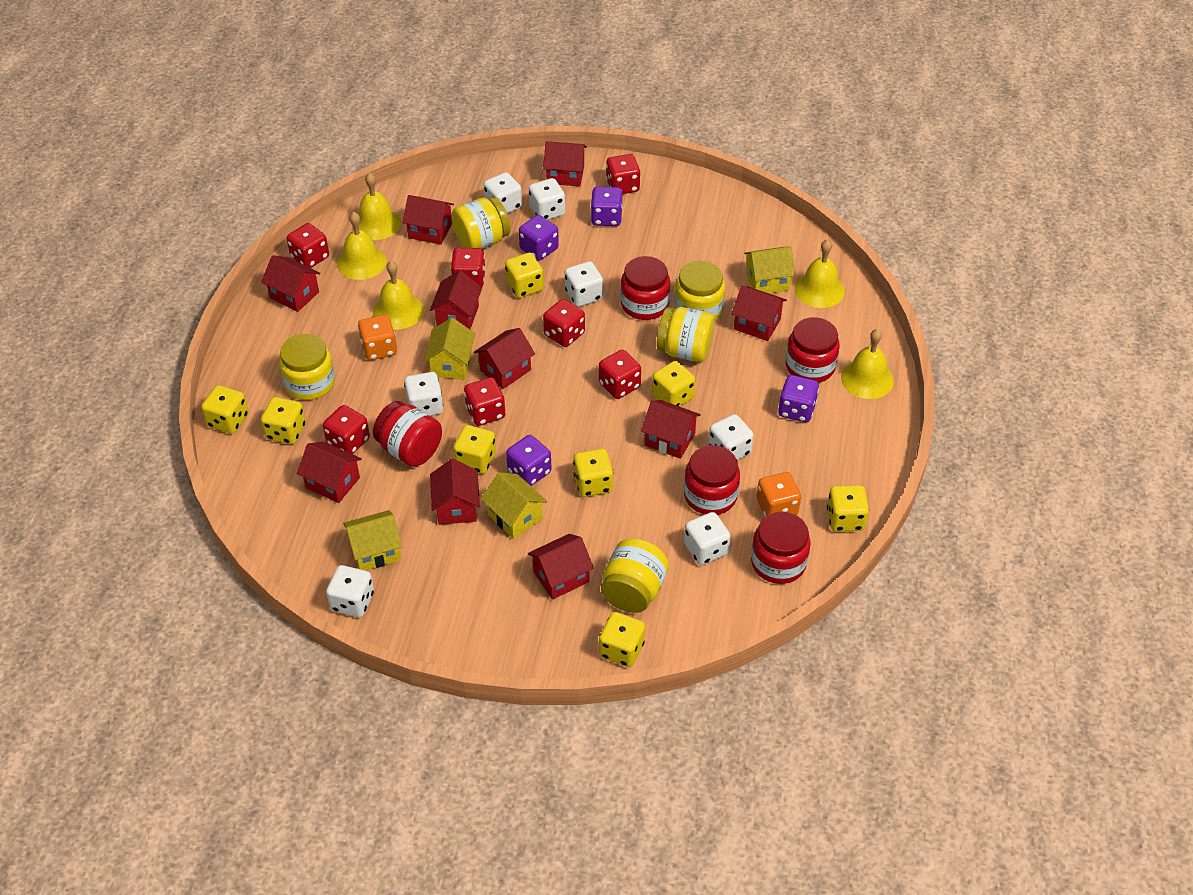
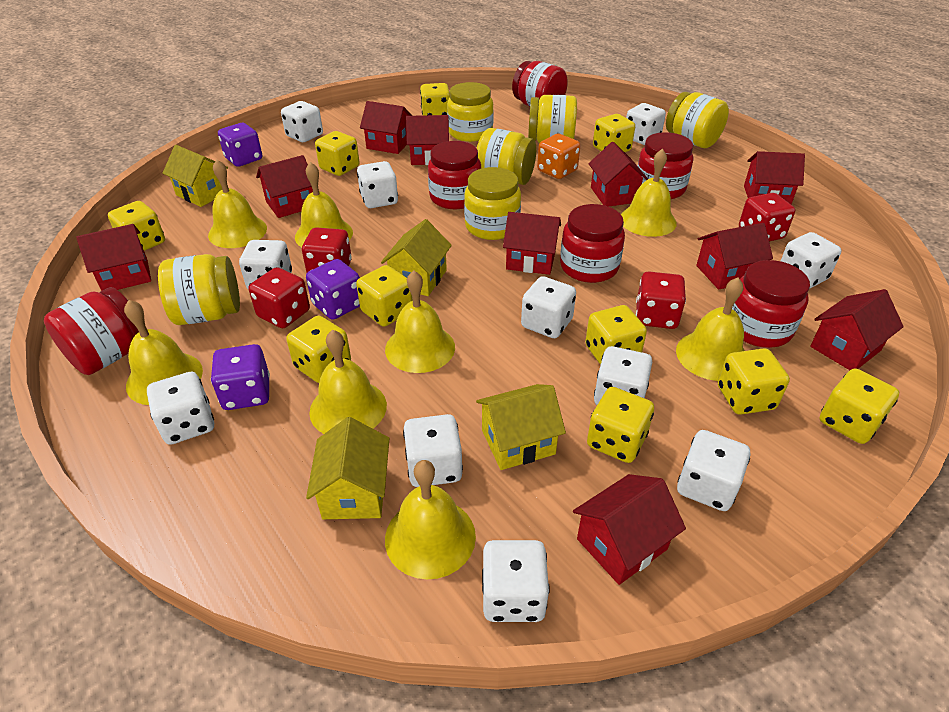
orange dice: [358,315,397,360] [756,472,801,517] = 2 -> [537,134,580,179] = 1
purple dice: [506,435,552,486] [519,215,559,261] [591,187,623,226] [778,375,819,423] = 4 -> [211,344,270,410] [218,123,262,167] [306,259,360,320] = 3
red dice: [287,223,329,268] [323,405,370,454] [451,248,486,287] [464,377,505,426] [543,299,585,347] [599,350,641,399] [606,154,640,194] = 7 -> [248,267,310,328] [302,227,352,273] [636,272,686,329] [739,193,795,241] = 4
red jar: [373,401,442,467] [620,256,670,320] [684,445,740,515] [751,511,810,584] [786,317,840,383] = 5 -> [44,287,139,375] [428,141,481,209] [512,61,568,106] [560,204,625,283] [638,132,694,199] [732,260,810,348] = 6
white dice: [326,565,374,617] [404,372,443,416] [484,172,522,214] [529,178,565,220] [565,261,603,307] [684,512,731,565] [708,414,754,460] = 7 -> [147,372,214,445] [239,240,292,290] [281,101,323,142] [357,161,398,208] [403,414,463,487] [482,540,550,622] [521,276,576,338] [594,346,652,405] [626,103,666,145] [677,430,750,511] [781,232,841,289] = 11
yellow bell: [337,212,386,280] [353,172,401,240] [373,261,424,330] [795,239,845,308] [841,329,894,399] = 5 -> [124,300,203,405] [208,160,267,248] [295,162,353,247] [309,330,387,434] [385,270,455,373] [385,460,476,579] [621,149,677,237] [676,278,745,381] = 8
yellow dice: [201,385,248,434] [261,397,306,444] [453,425,496,474] [505,253,544,298] [573,449,613,497] [599,612,645,667] [652,361,696,407] [827,485,869,532] = 8 -> [108,201,165,251] [286,316,351,383] [315,131,359,176] [356,265,413,326] [420,83,450,115] [585,305,647,365] [587,387,654,463] [593,114,635,152] [718,348,790,415] [820,368,899,444] = 10
yellow jar: [279,334,335,400] [451,196,510,249] [601,538,669,613] [657,307,714,362] [674,261,725,321] = 5 -> [158,254,240,325] [447,82,494,142] [464,167,521,240] [477,128,536,185] [528,95,577,143] [666,92,729,148] = 6

